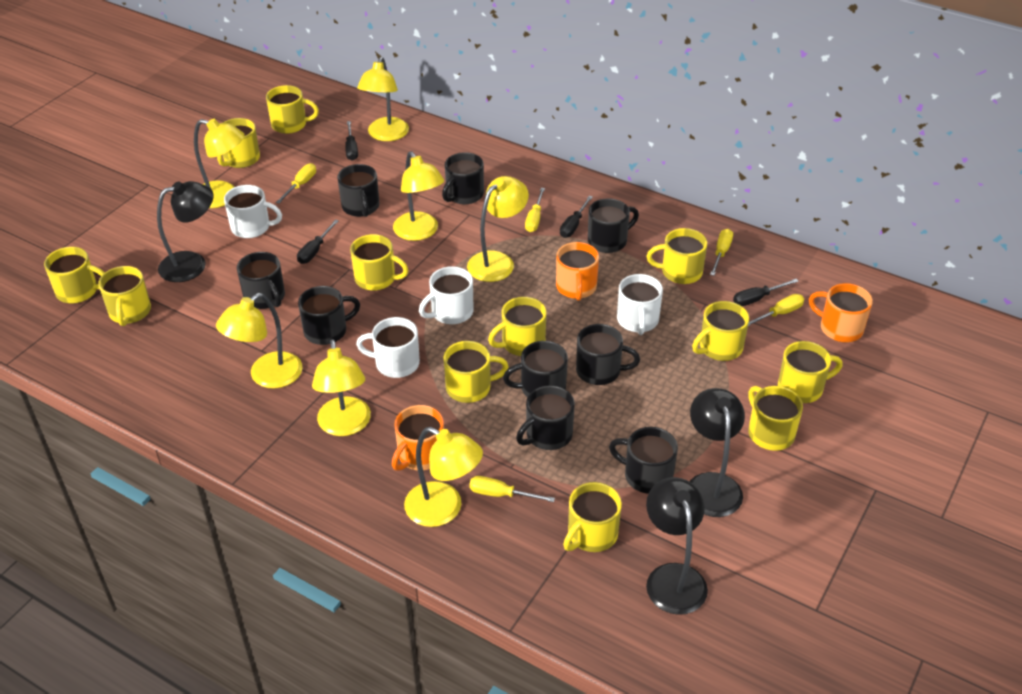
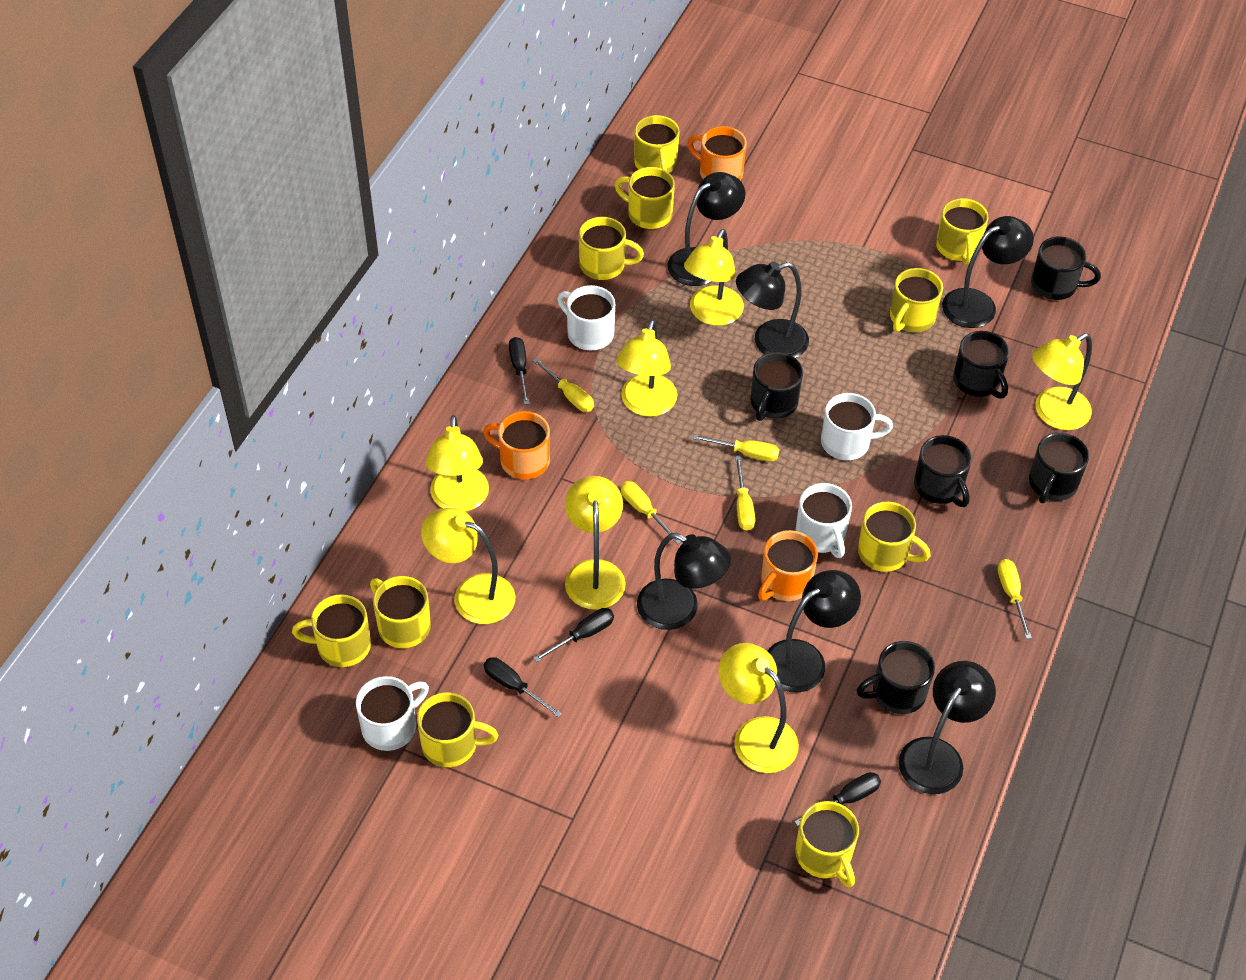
black lamp: [157,181,213,282] [646,477,708,615] [689,388,745,517] = 3 -> [637,533,731,630] [667,172,745,286] [736,261,809,358] [768,570,861,693] [899,661,996,794] [942,216,1034,328] = 6
black mug: [237,252,285,309] [298,286,360,345] [337,164,380,217] [442,152,484,204] [503,341,568,397] [516,385,575,450] [576,324,640,385] [588,198,639,253] [609,427,678,494] = 9 -> [750,352,803,421] [856,641,935,714] [914,435,972,507] [953,331,1009,399] [1029,433,1089,503] [1031,237,1101,300] = 6
yellow mug: [44,247,105,303] [98,266,151,326] [217,118,260,168] [266,85,319,134] [350,234,409,291] [443,341,509,403] [488,297,547,356] [563,482,622,552] [646,228,707,284] [692,301,749,361] [748,386,803,451] [778,341,843,403] = 12 -> [292,594,371,667] [370,576,431,648] [417,692,498,767] [579,217,644,280] [614,167,675,229] [634,115,680,173] [795,801,859,888] [858,502,931,572] [890,268,943,332] [936,198,989,265] = 10

